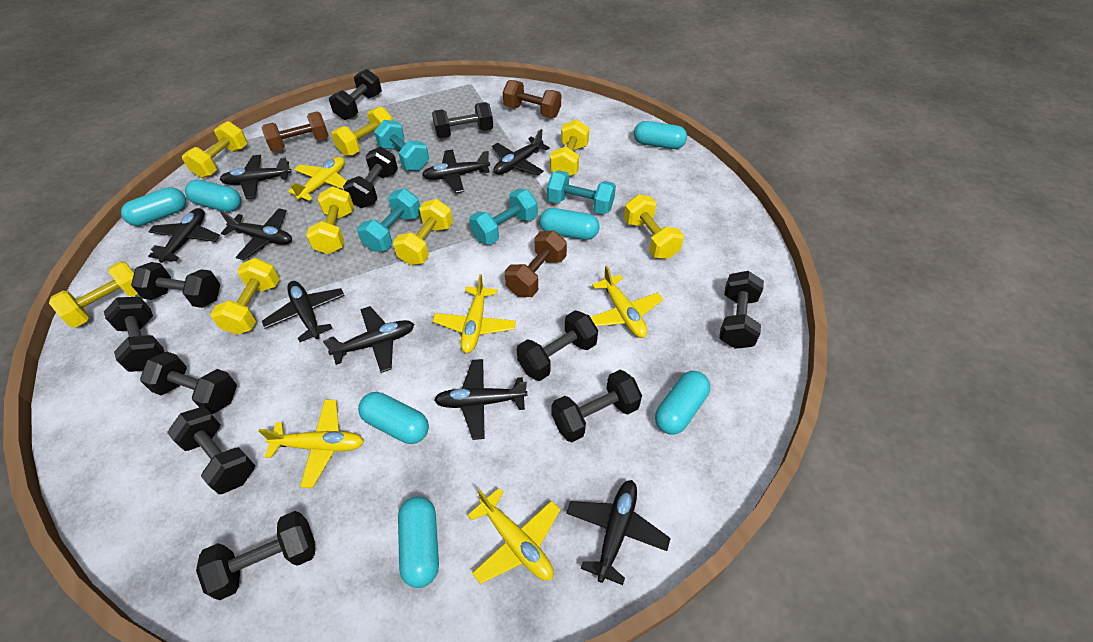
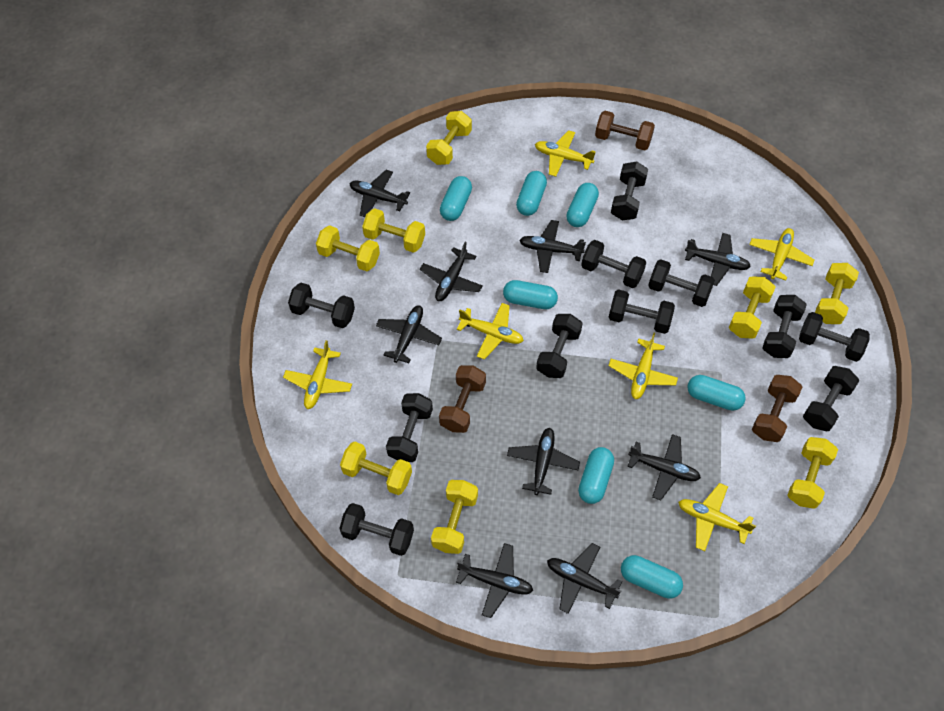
turquoise dumbbell: [357,188,420,252] [374,120,429,171] [469,189,538,245] [547,170,616,214] = 4 -> none = 0
yellow plane: [259,400,364,488] [288,157,347,201] [432,274,516,353] [467,488,560,584] [590,266,663,338] = 5 -> [283,340,352,409] [457,303,524,360] [535,130,596,177] [608,333,678,399] [678,483,756,551] [749,228,814,281] = 6

